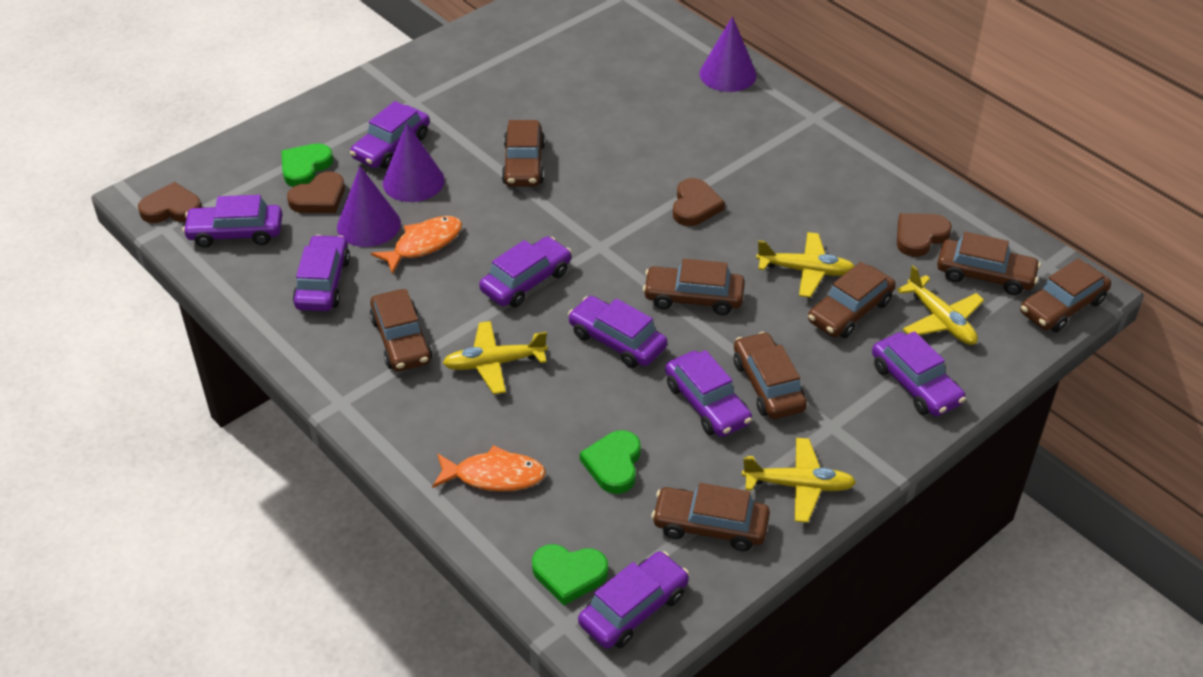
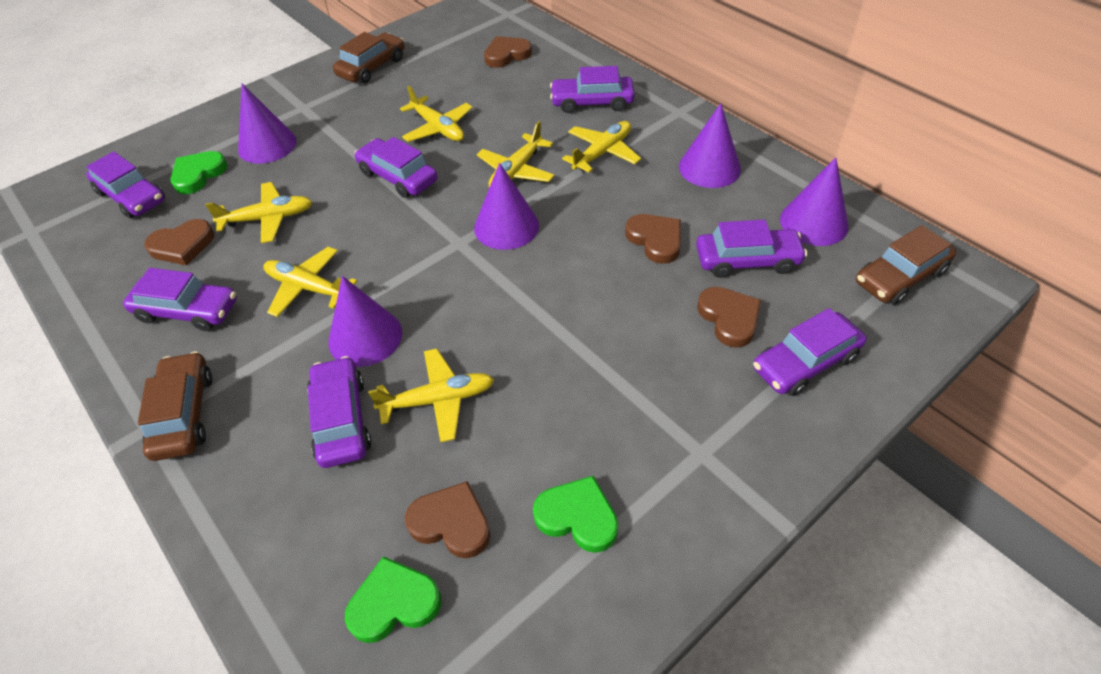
brown car: [370,289,432,372] [502,120,545,187] [643,259,745,315] [652,483,770,551] [734,332,807,419] [808,262,896,338] [937,232,1041,295] [1020,258,1111,332] = 8 -> [138,351,212,461] [333,32,405,84] [856,225,956,305] = 3
brown heart: [138,182,202,223] [287,171,345,213] [673,178,725,226] [897,213,952,257] = 4 -> [144,219,214,266] [405,481,490,558] [484,36,532,68] [625,214,681,264] [697,287,761,348] = 5
orange fish: [371,216,462,274] [432,445,546,491] = 2 -> none = 0
purple car: [182,195,282,248] [293,235,350,311] [350,101,430,168] [479,236,572,307] [568,296,667,368] [578,551,689,649] [665,350,752,437] [872,331,966,416] = 8 -> [86,151,165,219] [123,268,237,331] [307,356,371,468] [354,137,438,198] [550,66,635,113] [696,220,807,278] [753,308,867,396] = 7
purple cone: [337,166,401,247] [383,123,445,202] [699,16,757,92] = 3 -> [238,83,297,164] [328,276,402,367] [474,163,539,250] [679,103,741,188] [780,157,849,246] = 5
yellow plane: [443,321,548,394] [742,438,856,523] [756,232,854,298] [897,265,984,345] = 4 -> [205,182,312,243] [264,247,358,317] [368,349,494,442] [400,86,473,142] [477,121,555,187] [562,121,641,173] = 6

